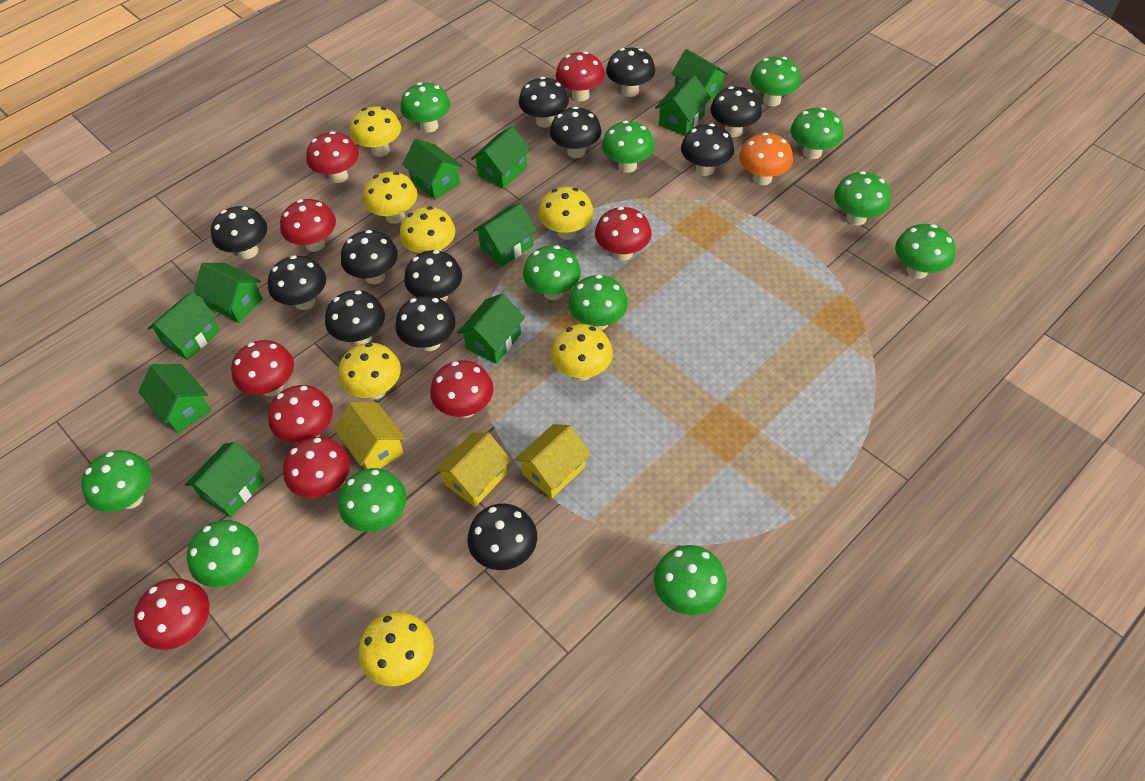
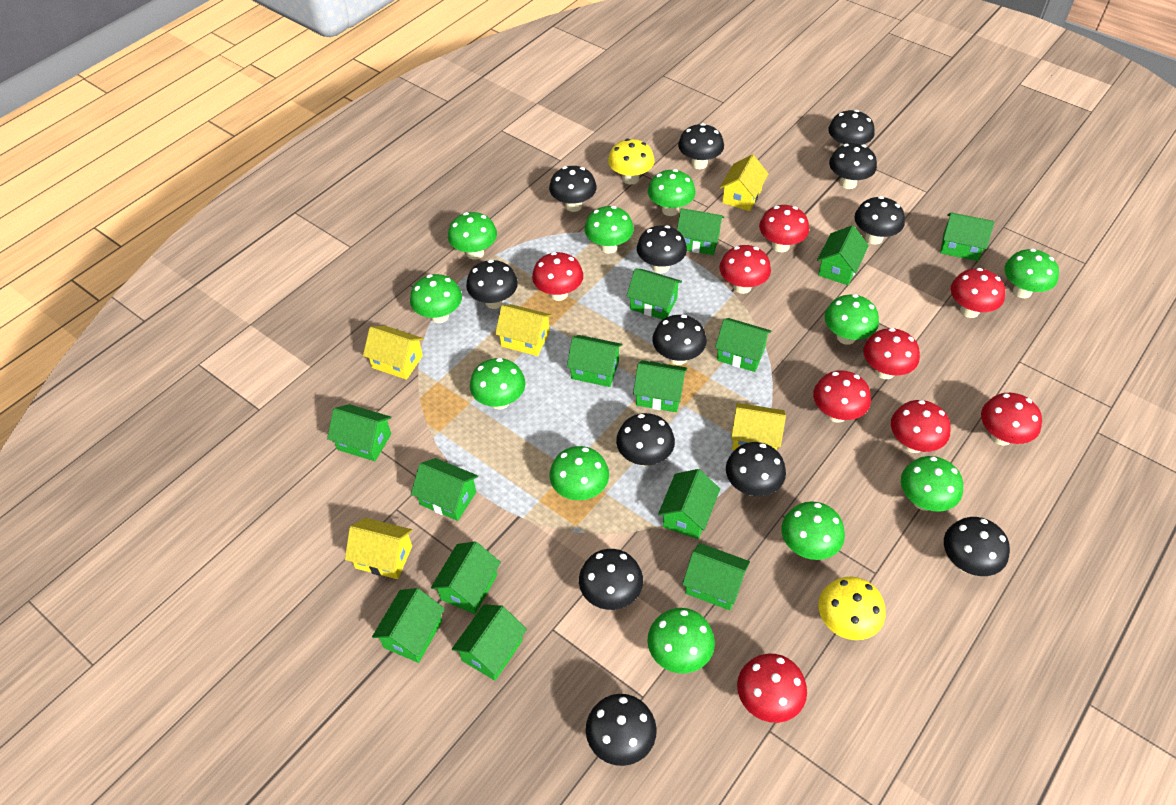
black mushroom: [211,206,267,259] [268,255,326,310] [325,290,385,345] [341,230,398,284] [396,296,456,351] [404,250,462,302] [467,503,537,570] [519,77,569,128] [550,106,602,158] [606,48,655,97] [681,124,734,176] [710,86,762,137] = 12 -> [466,260,518,309] [549,166,597,212] [579,549,643,610] [586,694,657,766] [616,413,675,466] [637,225,687,273] [652,315,707,365] [678,123,724,169] [726,442,786,496] [828,110,875,147] [829,143,877,189] [854,196,905,244] [944,517,1010,576] = 13
green house: [138,364,211,433] [148,291,220,360] [185,442,264,517] [194,263,263,323] [402,139,462,200] [457,293,525,364] [471,126,531,189] [473,203,537,266] [655,75,711,136] [671,49,728,102] = 10 -> [327,404,391,461] [372,588,445,663] [411,458,478,521] [431,541,501,614] [452,604,527,681] [567,335,623,387] [626,268,682,320] [633,360,687,412] [658,469,720,539] [677,208,724,255] [682,543,750,610] [715,318,772,372] [817,225,869,285] [940,212,994,261] = 14
green mushroom: [81,450,151,512] [187,520,259,587] [338,468,407,532] [400,82,451,133] [523,245,581,300] [568,275,628,330] [602,121,654,173] [654,545,727,615] [750,57,801,107] [790,107,844,159] [834,171,891,225] [895,224,955,279] = 12 -> [410,274,462,323] [448,212,497,260] [470,358,526,410] [549,446,609,500] [584,206,634,254] [647,608,715,674] [648,169,696,216] [781,501,845,560] [825,294,879,345] [901,456,963,511] [1004,249,1059,298] = 11
orange mushroom: [739,132,793,185] = 1 -> none = 0
yellow house: [334,402,405,469] [435,432,511,507] [515,424,591,498] = 3 -> [345,518,413,579] [363,326,424,380] [495,304,552,356] [720,155,769,211] [731,403,786,450] = 5
yellow mushroom: [338,343,401,399] [350,106,401,157] [359,612,434,686] [363,172,417,224] [400,206,456,253] [538,187,594,240] [551,324,613,381] = 7 -> [608,139,654,185] [818,577,885,640] = 2

